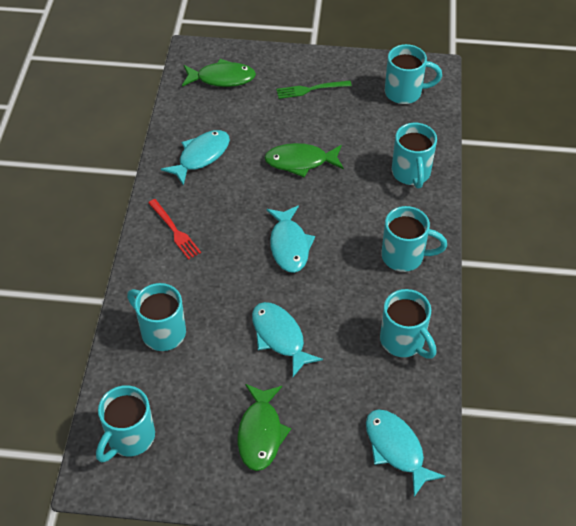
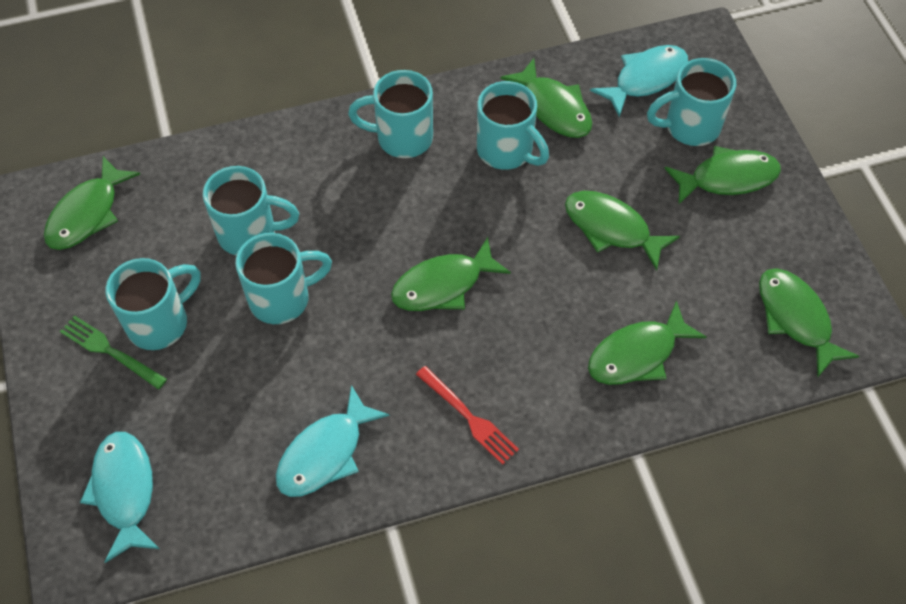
green fish: [182,59,256,87] [238,384,291,471] [264,143,344,178] = 3 -> [44,156,140,250] [391,237,511,311] [500,58,592,138] [565,191,680,271] [588,300,706,385] [664,146,781,205] [759,268,859,378] = 7
turquoise fish: [161,130,230,186] [252,302,323,377] [266,205,315,273] [366,409,446,497] = 4 -> [80,432,160,563] [276,385,390,497] [590,45,688,117] = 3

